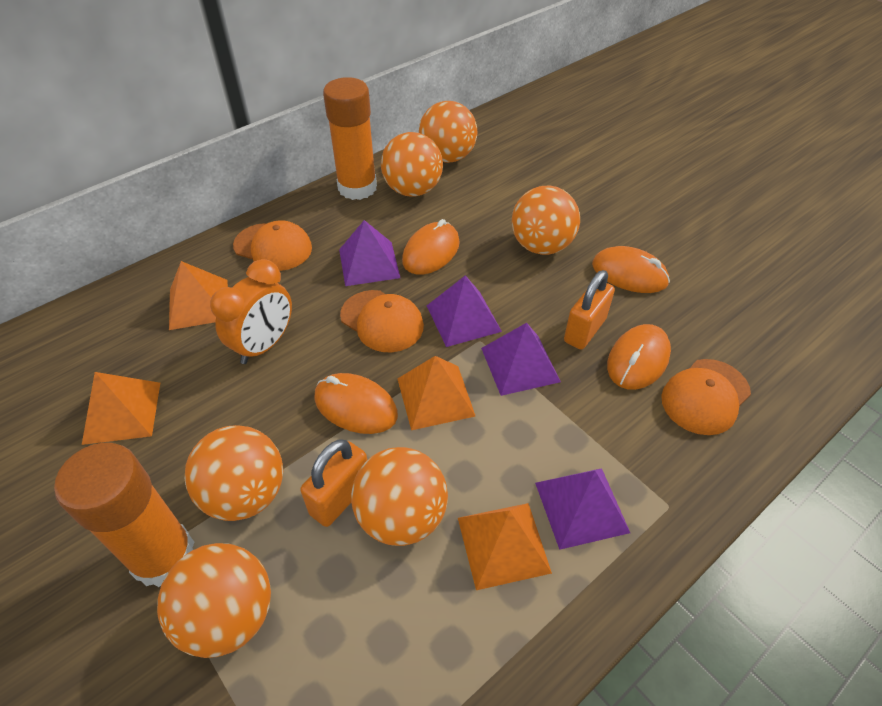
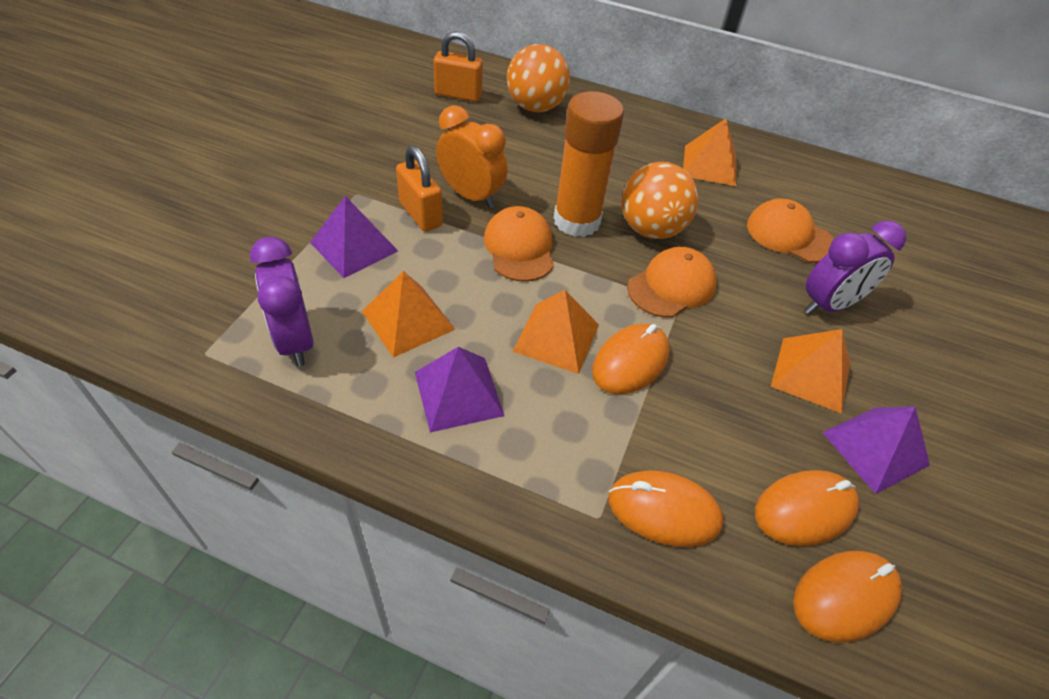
orange ball: [157,543,271,658] [185,425,283,521] [351,447,448,546] [381,132,443,197] [419,101,477,163] [512,185,580,255] = 6 -> [507,44,570,112] [622,162,698,239] = 2
orange glue stick: [54,443,194,587] [323,77,377,200] = 2 -> [554,91,624,237] = 1
purple clock: none = 0 -> [250,237,314,366] [805,221,906,315] = 2
purple pyramid: [339,220,400,286] [427,275,502,347] [481,323,561,396] [535,468,630,550] = 4 -> [310,196,398,278] [415,347,504,433] [822,407,930,494] = 3

